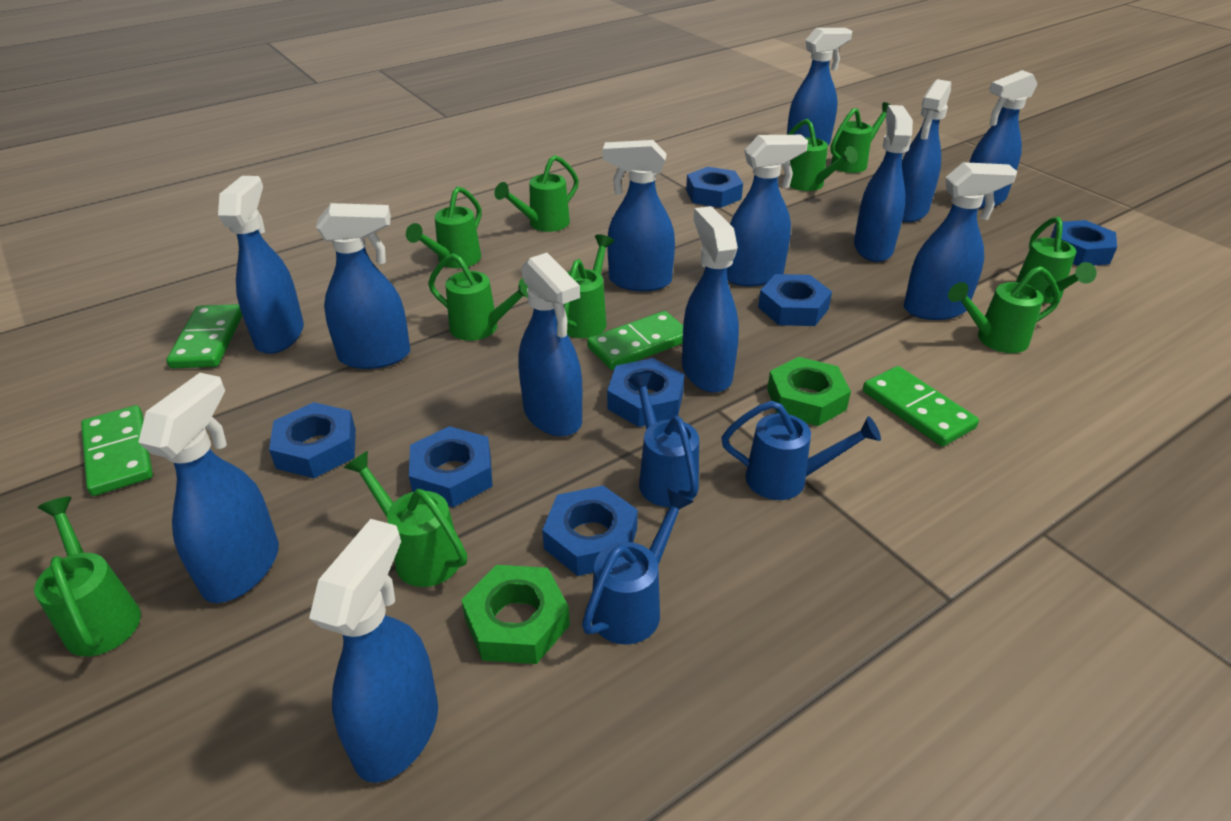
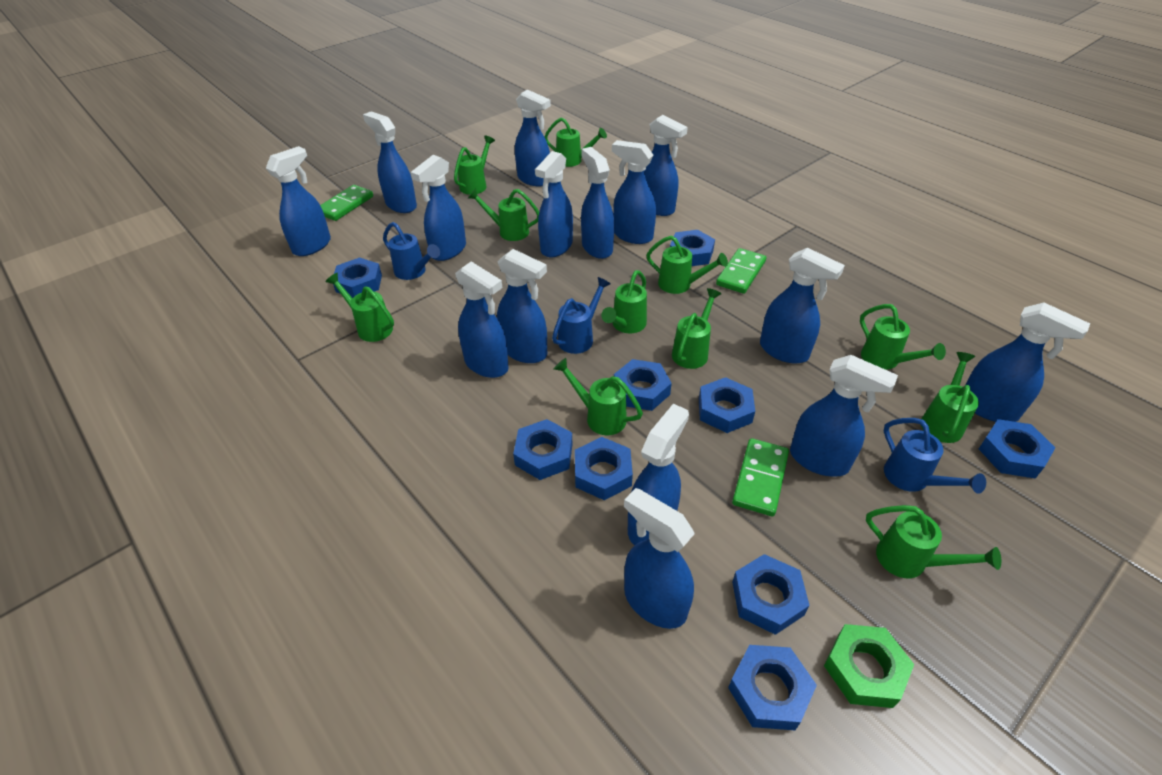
blue nut: [269,402,356,478] [409,426,493,507] [542,486,638,576] [607,358,685,427] [686,167,743,208] [758,274,832,326] [1050,220,1117,266] = 7 -> [333,257,382,298] [513,419,572,480] [575,437,633,500] [614,359,672,411] [670,230,715,266] [699,377,755,433] [728,645,817,730] [732,554,810,635] [979,419,1055,479] = 9
blue spray bottle: [138,373,279,603] [218,176,304,354] [309,519,438,783] [316,203,411,369] [518,253,582,437] [603,140,675,291] [682,206,739,393] [727,135,808,286] [787,28,852,145] [854,105,913,262] [902,79,951,222] [904,162,1017,320] [969,70,1038,209] = 13 -> [266,146,331,256] [363,111,417,213] [411,155,466,261] [455,261,509,378] [497,249,547,363] [515,89,551,186] [535,151,573,257] [581,147,614,259] [612,140,656,244] [624,488,694,629] [628,404,689,545] [645,115,688,216] [760,248,845,364] [790,355,898,477] [966,303,1090,422] = 15
green domino: [81,405,153,496] [167,304,243,368] [587,311,683,370] [863,366,979,447] = 4 -> [320,185,373,221] [716,248,766,294] [732,438,789,516] = 3
green nut: [461,565,570,664] [767,357,851,426] = 2 -> [824,624,914,708] = 1
green watering can: [34,497,141,656] [344,451,467,587] [406,186,481,268] [428,253,529,341] [494,155,579,232] [564,234,614,338] [787,119,858,191] [830,102,890,173] [948,266,1060,353] [1016,217,1097,303] = 10 -> [325,273,394,342] [454,136,495,195] [468,188,539,241] [544,118,607,167] [554,358,643,435] [601,270,647,334] [646,236,728,294] [672,288,721,369] [860,304,946,370] [866,505,1001,578] [921,352,979,443] = 11

